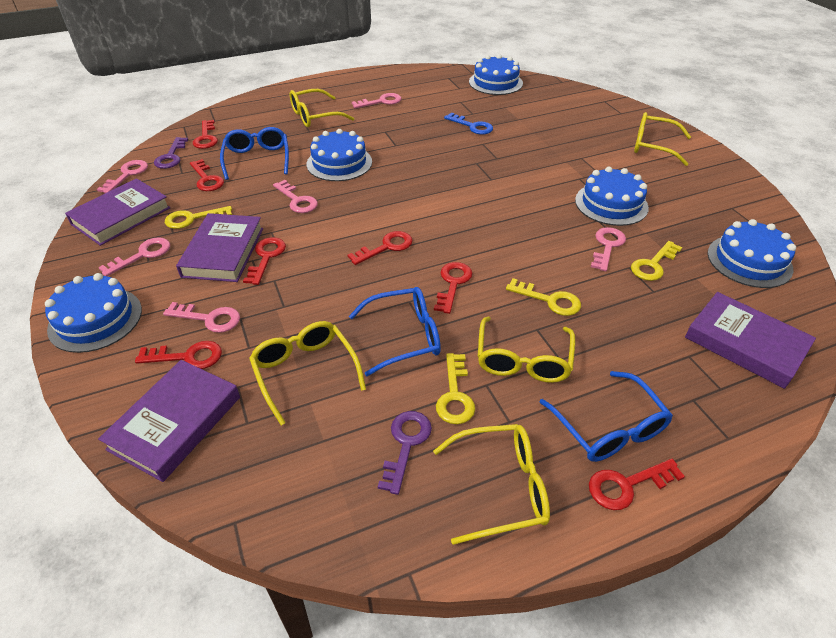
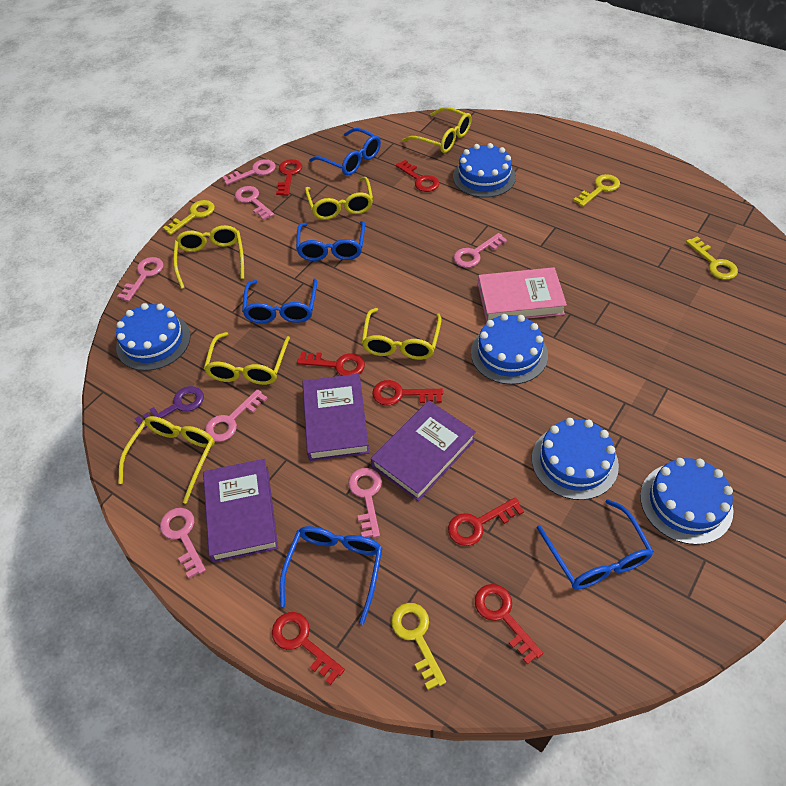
blue glasses: [220,127,289,180] [349,287,441,376] [540,371,673,462] = 3 -> [242,278,317,323] [280,526,382,625] [296,221,365,261] [309,128,381,175] [537,499,654,589] = 5
blue key: [444,113,493,135] = 1 -> none = 0
pink book: none = 0 -> [478,267,567,322] = 1
pink key: [97,160,148,193] [98,237,170,276] [163,302,240,333] [273,180,318,213] [352,93,401,108] [591,227,626,271] = 6 -> [117,257,164,302] [160,508,206,578] [205,389,268,442] [223,159,276,185] [235,186,274,220] [348,468,382,538] [454,233,507,268] = 7
purple book: [65,178,171,246] [98,360,240,482] [176,213,263,282] [685,292,816,389] = 4 -> [203,459,278,563] [302,374,369,461] [371,400,476,501] = 3
purple key: [154,137,188,169] [378,411,432,495] = 2 -> [135,386,204,430] = 1
yellow glasses: [249,321,366,425] [290,89,354,127] [433,424,550,545] [478,317,575,383] [634,112,691,166] = 5 -> [118,416,215,504] [173,225,244,289] [204,332,290,385] [305,177,373,220] [361,308,442,360] [402,107,472,153] = 6

